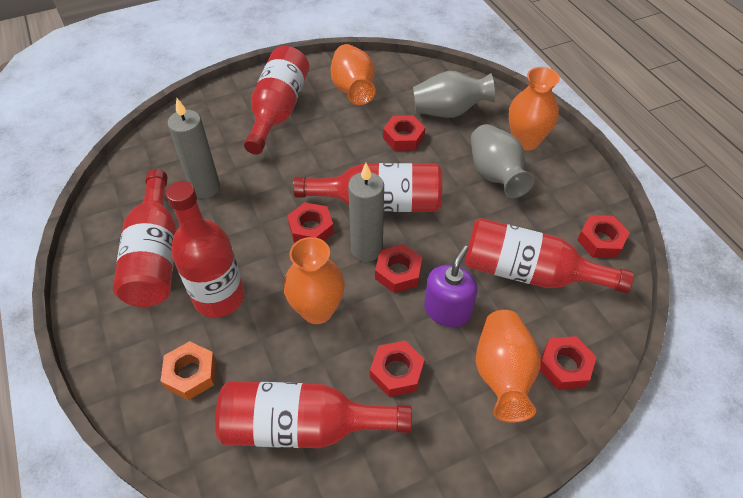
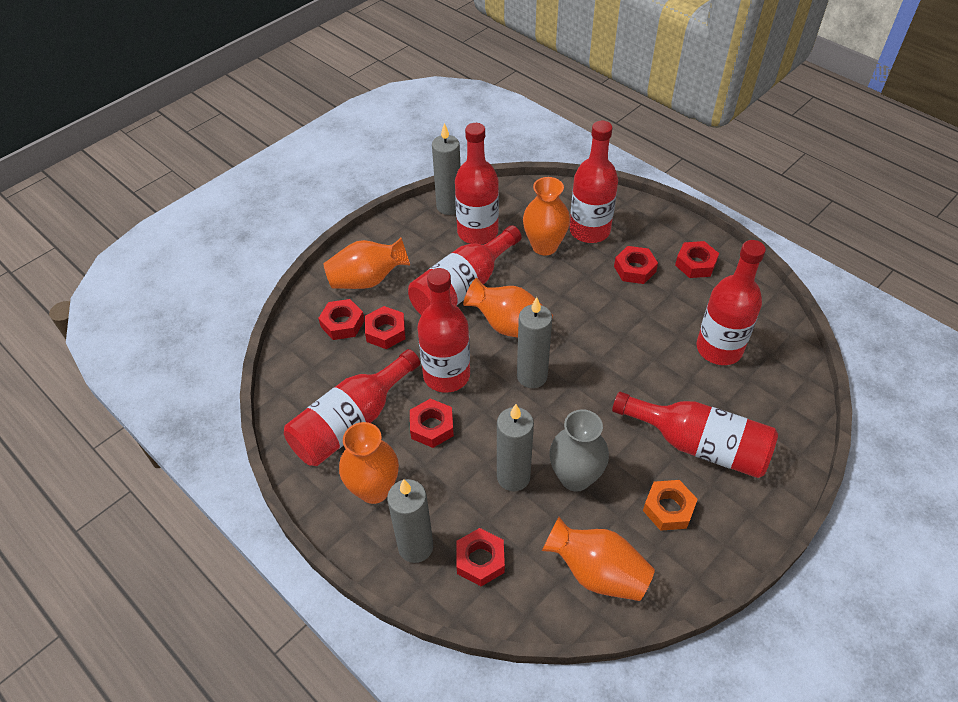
grey candle: [168,98,220,198] [348,163,384,262] = 2 -> [387,479,433,563] [432,123,461,215] [497,404,534,491] [517,297,552,388] = 4
grey vase: [413,71,495,118] [470,124,535,198] = 2 -> [550,409,609,492] = 1
orange vase: [284,237,345,324] [330,44,376,105] [476,310,541,423] [509,67,560,151] = 4 -> [324,238,410,289] [339,422,399,504] [463,278,553,338] [523,177,570,255] [542,517,655,601] = 5
purple soap dispenser: [424,245,478,327] = 1 -> none = 0
red bottle: [113,169,176,307] [166,181,245,318] [215,381,412,448] [244,46,309,154] [293,163,442,212] [464,218,634,293] = 6 -> [284,349,420,466] [408,225,522,315] [417,268,470,393] [455,123,499,245] [569,121,618,243] [612,392,778,478] [696,240,766,365] = 7

